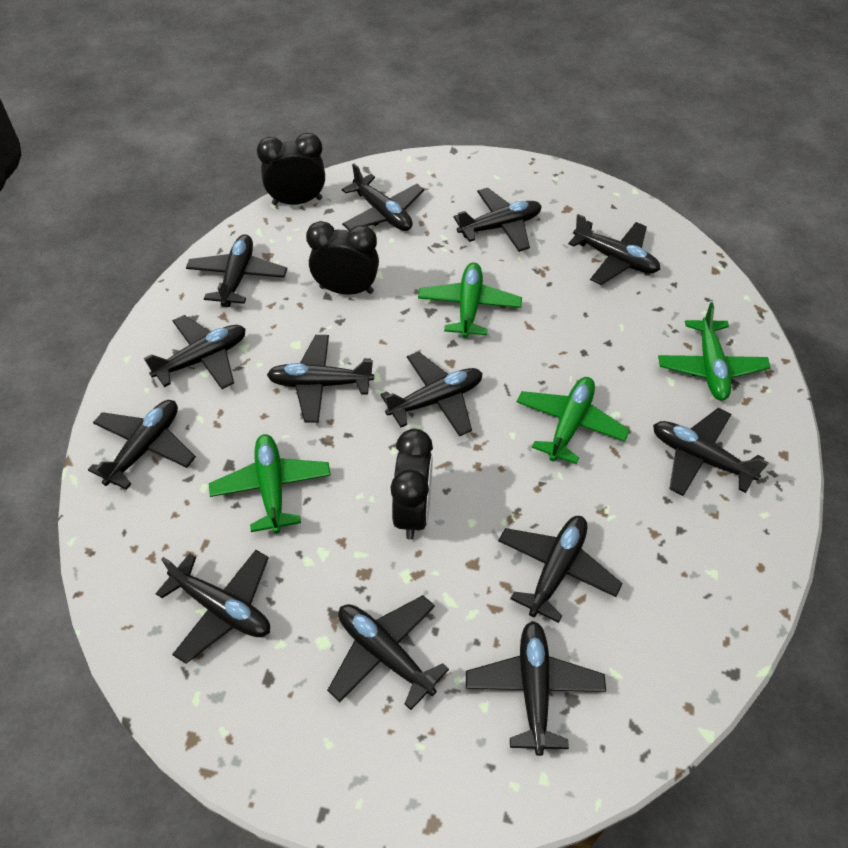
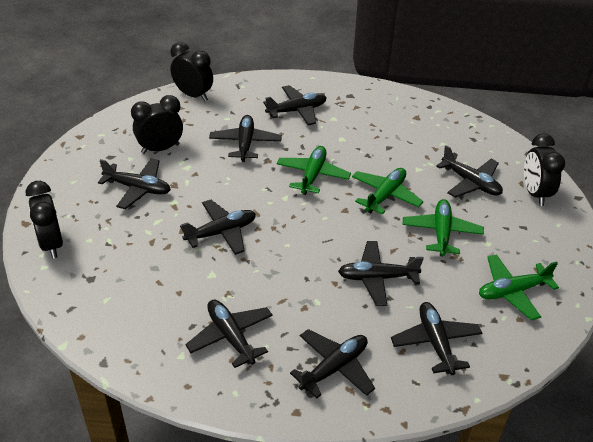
black clock: [257,133,325,205] [306,221,379,295] [391,429,433,540] = 3 -> [26,181,63,258] [131,95,183,154] [170,42,213,101] [524,133,565,206] = 4
black plane: [88,400,196,490] [144,315,246,389] [155,550,270,664] [186,234,287,307] [267,335,374,423] [327,595,449,710] [342,163,424,231] [380,352,482,436] [453,188,542,252] [466,621,606,756] [498,516,623,623] [568,214,660,285] [653,408,769,496] = 13 -> [98,158,171,209] [180,200,256,255] [185,300,273,368] [209,115,282,162] [263,85,327,125] [290,329,375,398] [338,241,424,306] [391,302,482,375] [436,145,503,198] = 9

